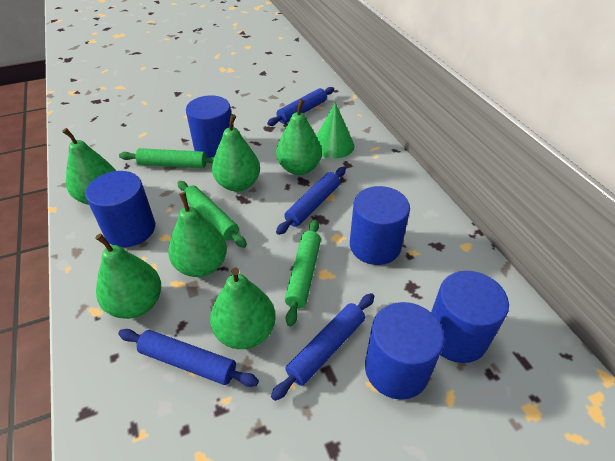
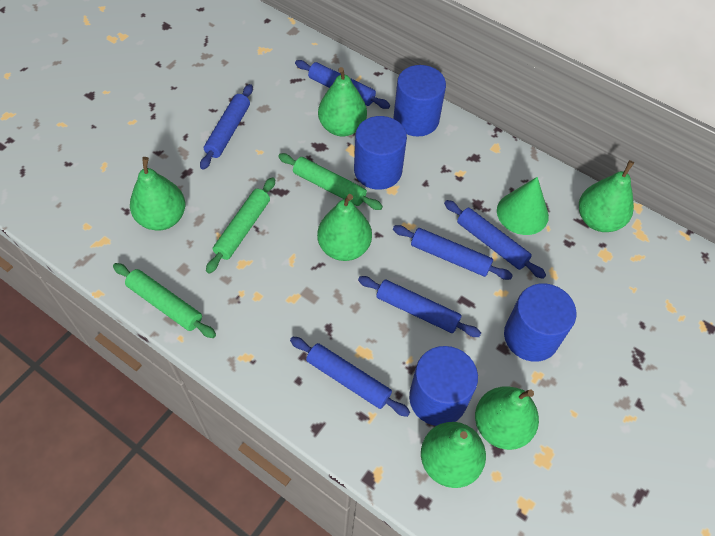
blue cylinder: [85,171,155,247] [186,95,231,158] [350,186,410,265] [365,302,445,400] [431,271,509,363] = 5 -> [354,116,407,190] [393,65,446,137] [409,346,478,426] [504,283,576,362] = 4
blue rolling pin: [118,329,259,387] [267,87,334,126] [271,293,374,401] [276,167,346,235] = 4 -> [200,84,253,170] [290,337,410,417] [295,60,390,109] [358,276,481,337] [393,225,513,280] [444,200,546,279] = 6

